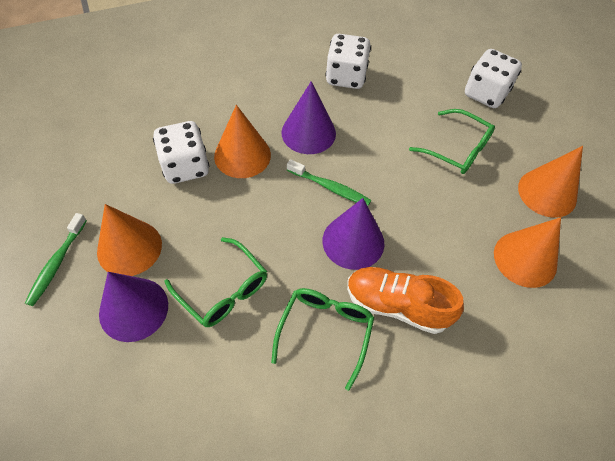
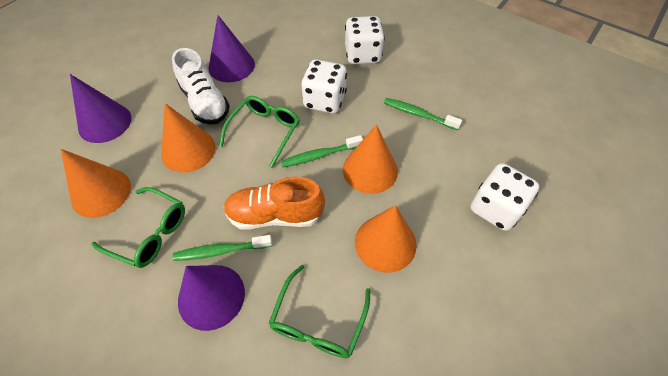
green toothbrush: [25,213,87,306] [287,159,371,206] = 2 -> [173,235,272,261] [281,135,363,167] [384,98,462,130] = 3
white shoe: none = 0 -> [172,48,230,125] = 1

